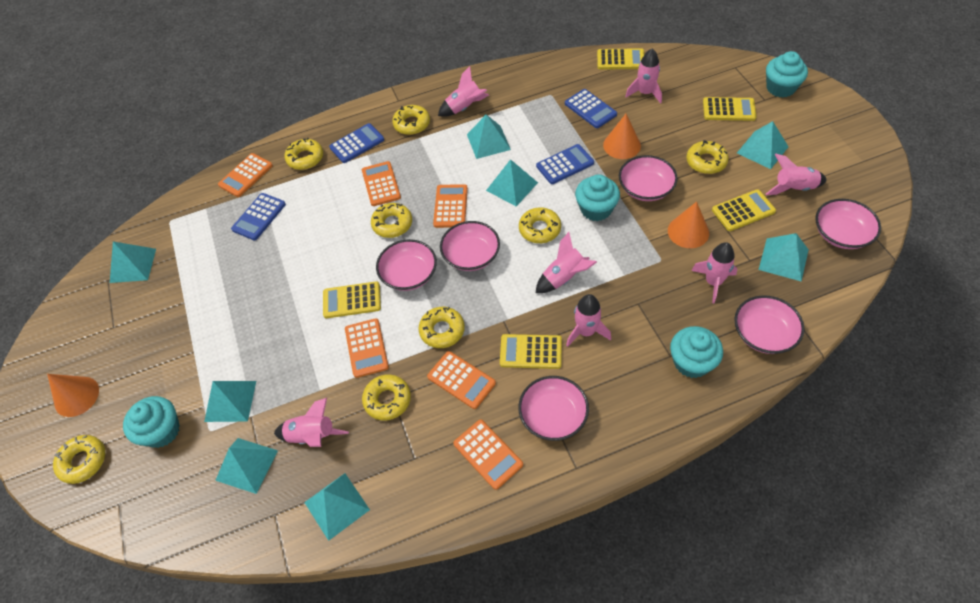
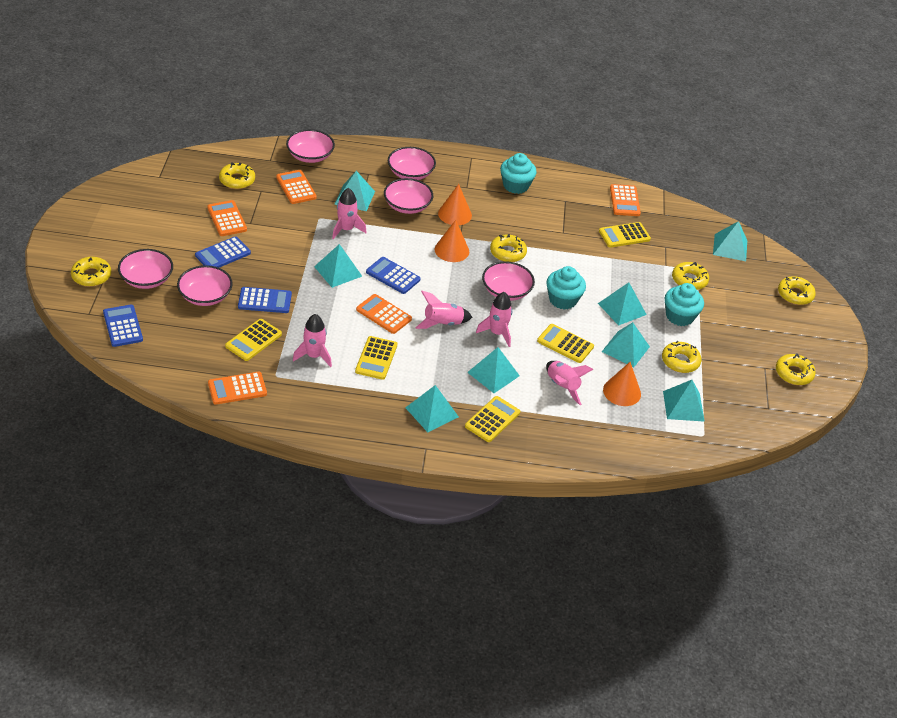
orange calculator: [218,153,273,197] [345,318,389,378] [362,161,401,206] [427,351,496,409] [433,184,468,228] [453,420,523,490] = 6 -> [207,200,247,236] [208,372,267,405] [276,170,317,204] [356,294,412,334] [610,184,641,216] = 5
pink rocket: [274,398,349,447] [438,66,489,117] [536,232,597,293] [566,294,611,347] [625,49,662,104] [691,242,738,303] [766,154,827,195] = 7 -> [293,314,332,367] [332,188,367,239] [416,291,472,329] [476,292,512,347] [546,361,593,405] = 5
turquoise cupcake: [123,396,180,448] [575,174,620,221] [670,326,723,378] [766,51,808,98] = 4 -> [500,153,537,194] [547,266,586,310] [665,283,704,326] = 3
yellow donut: [53,435,105,484] [285,138,323,170] [362,374,411,420] [371,203,412,238] [392,105,430,135] [418,307,465,348] [519,207,561,243] [687,140,729,174] = 8 -> [71,257,111,287] [219,163,255,189] [490,234,527,262] [662,341,702,373] [672,262,709,290] [776,353,816,385] [778,276,816,305] = 7

